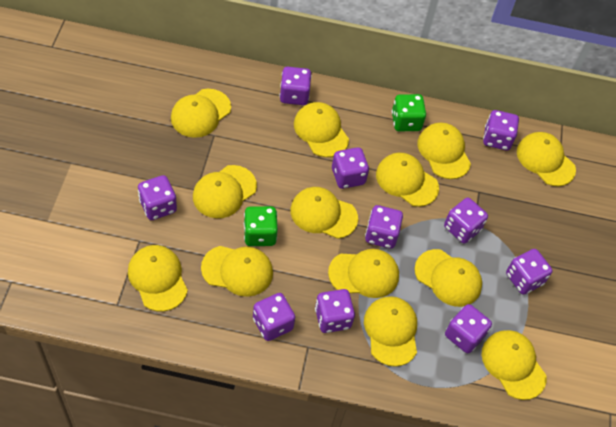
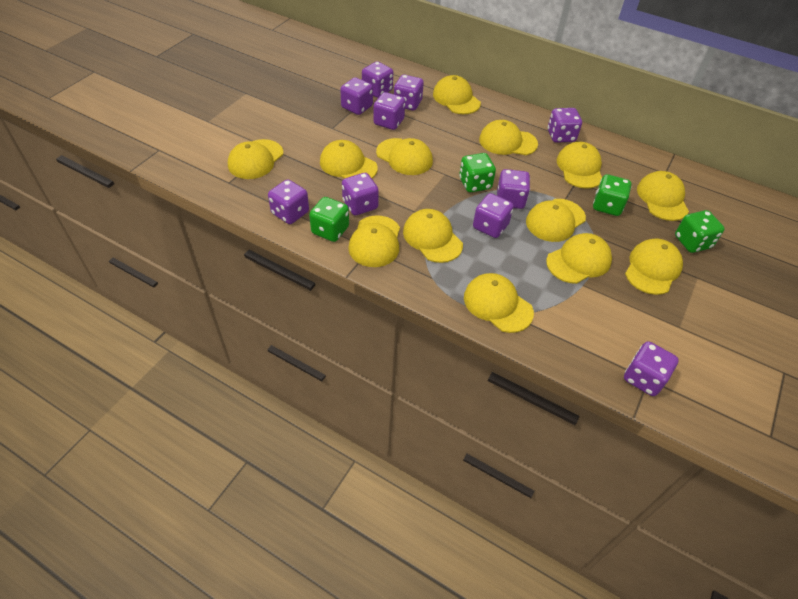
green dice: [244,206,278,246] [392,94,426,131] = 2 -> [309,197,349,242] [459,153,496,192] [593,174,631,216] [675,210,725,253] = 4

